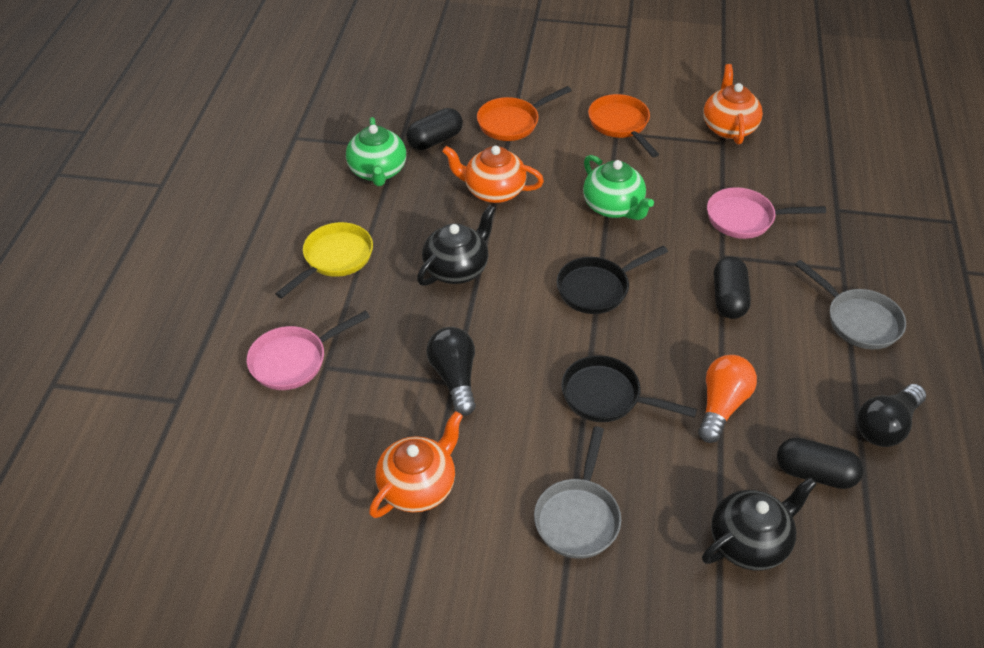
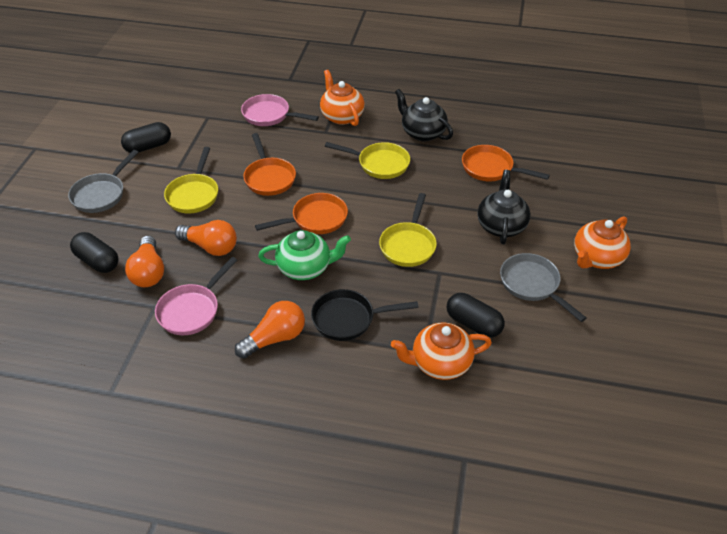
black light bulb: [426,327,476,416] [857,384,926,447] = 2 -> none = 0
black pan: [557,246,668,314] [561,355,697,422] = 2 -> [311,289,419,341] = 1
green teapot: [346,117,406,186] [583,155,654,220] = 2 -> [258,230,351,280] = 1
orange light bulb: [698,355,757,443] = 1 -> [125,236,164,287] [175,220,237,256] [235,301,305,359] = 3
orange pan: [477,86,572,141] [588,94,659,157] = 2 -> [243,133,296,196] [255,193,348,234] [462,145,550,182] = 3
yellow pan: [275,222,373,299] = 1 -> [164,147,218,213] [325,142,410,179] [379,193,437,267] = 3

